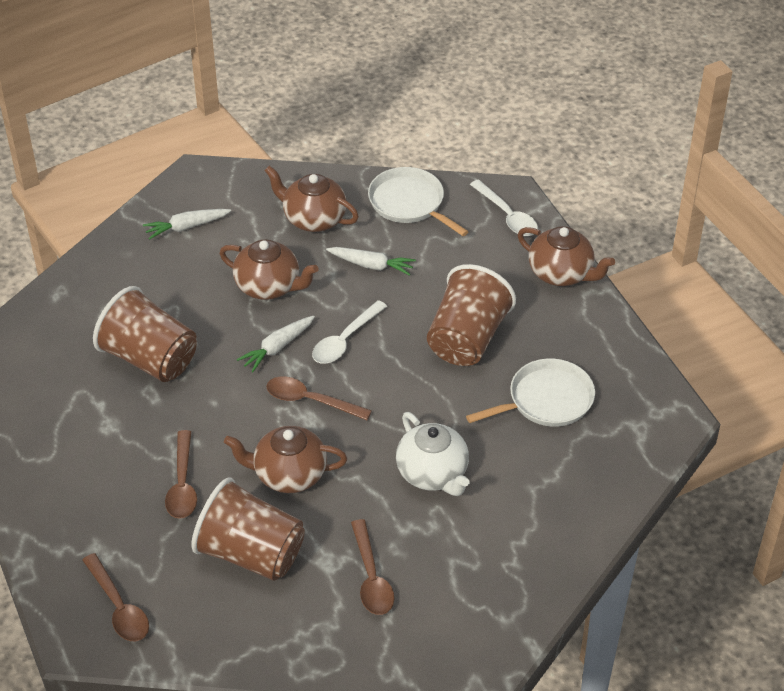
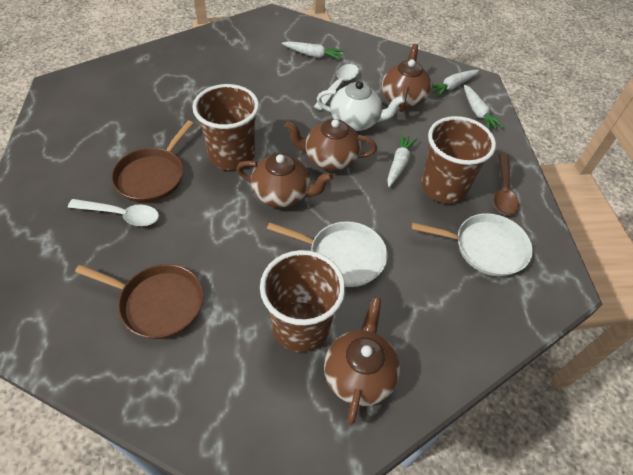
brown pan: none = 0 -> [75,264,203,339] [111,121,194,203] = 2
brown spoon: [82,553,149,641] [165,430,197,519] [266,377,372,420] [351,519,395,615] = 4 -> [494,153,519,216] = 1
white carrot: [143,209,231,240] [237,316,315,372] [326,247,416,276] = 3 -> [282,41,344,60] [387,133,418,187] [432,70,479,97] [464,84,504,130] = 4

